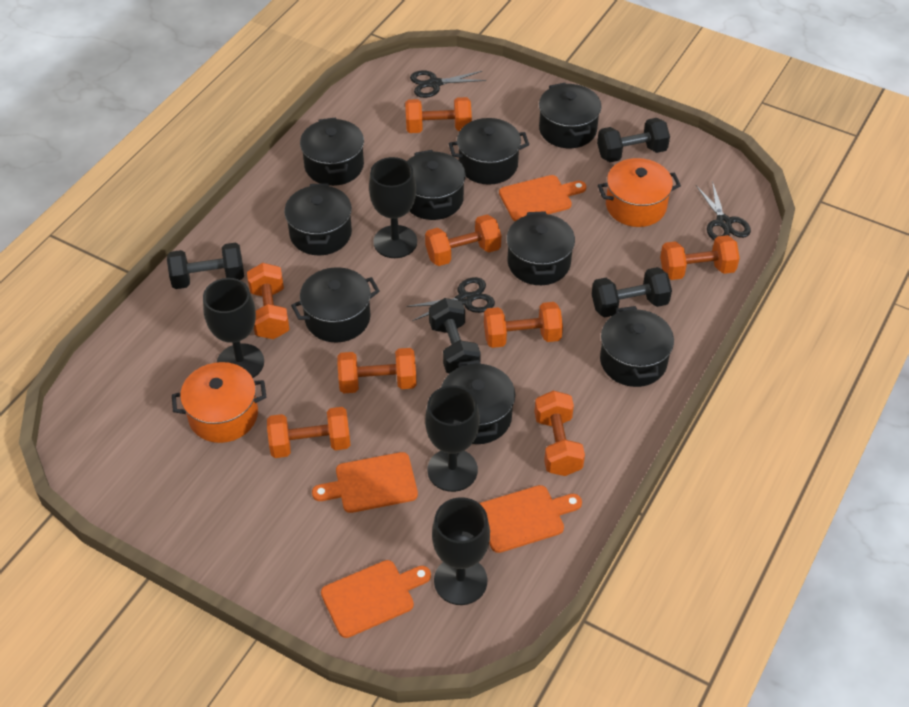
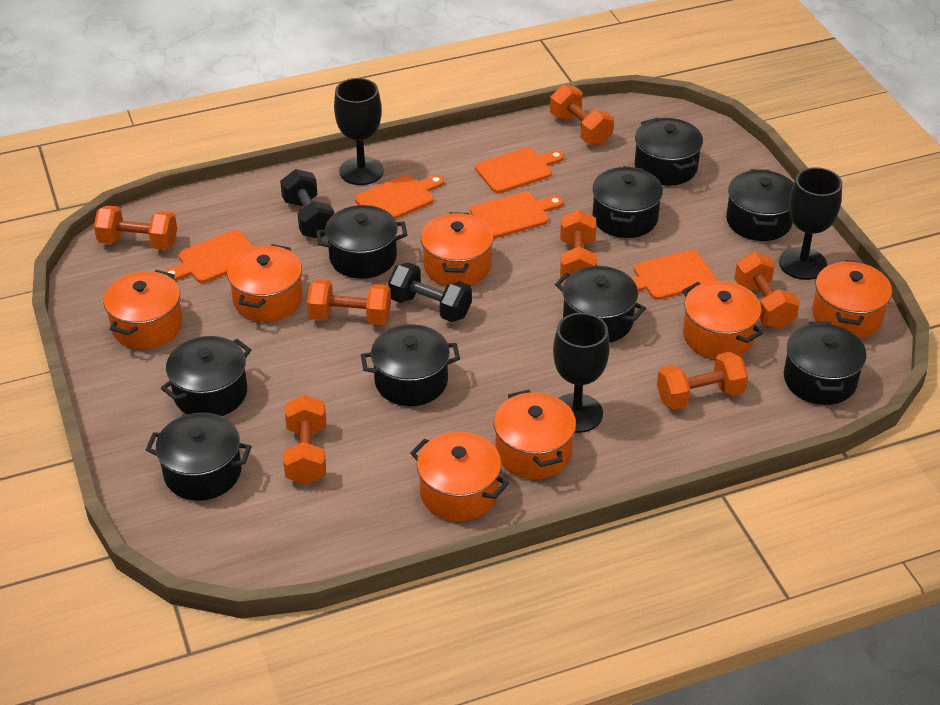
black dumbbell: [167,243,244,289] [429,298,481,374] [592,267,672,318] [597,118,670,162] = 4 -> [280,169,334,238] [388,263,472,322] = 2
black goblet: [203,278,264,378] [369,157,417,258] [425,385,480,492] [432,497,490,605] = 4 -> [334,78,384,185] [553,313,610,433] [779,167,842,280] = 3
black scissors: [406,277,495,321] [410,71,486,98] [696,181,751,240] = 3 -> none = 0
orange cutting board: [312,452,418,513] [321,560,431,638] [479,485,582,553] [499,175,586,221] = 4 -> [164,230,254,283] [355,174,444,219] [470,192,564,239] [475,148,564,193] [632,250,717,300] = 5
orange dumbbell: [247,263,290,339] [267,407,351,458] [337,348,417,394] [405,97,472,133] [425,214,501,266] [484,302,563,348] [534,390,585,476] [660,235,740,280] = 8 -> [94,205,177,250] [283,395,326,484] [307,279,391,325] [550,85,614,145] [560,210,597,280] [657,352,748,410] [734,252,800,329] = 7
orange pot: [172,362,266,443] [598,158,681,227] = 2 -> [103,270,183,349] [227,244,303,322] [410,432,509,521] [421,212,494,286] [494,390,576,479] [682,281,763,359] [812,260,892,339] = 7

